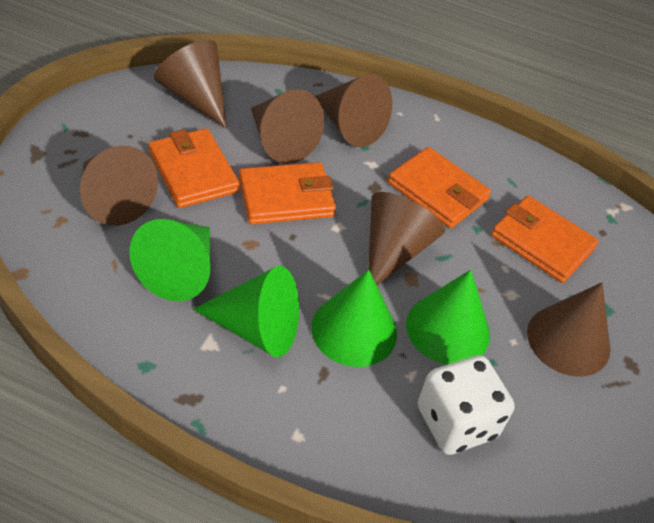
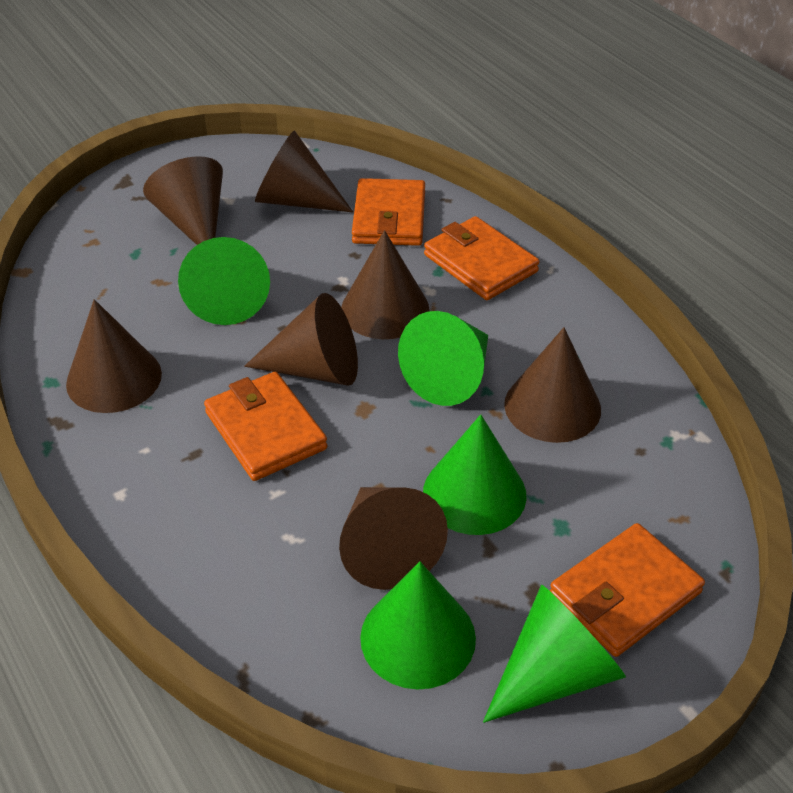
brown cone: [80,145,158,226] [154,40,227,129] [251,89,324,164] [315,74,392,147] [368,192,445,285] [527,282,610,377] = 6 -> [66,299,162,413] [143,156,223,245] [244,293,358,386] [255,131,353,212] [339,487,448,590] [341,230,430,339] [504,327,601,443] = 7
green cone: [129,219,210,301] [193,266,299,357] [311,270,397,367] [406,270,490,365] = 4 -> [178,237,270,325] [360,562,476,689] [398,311,488,406] [423,414,527,535] [483,585,626,723] = 5
white dice: [418,355,515,455] = 1 -> none = 0

